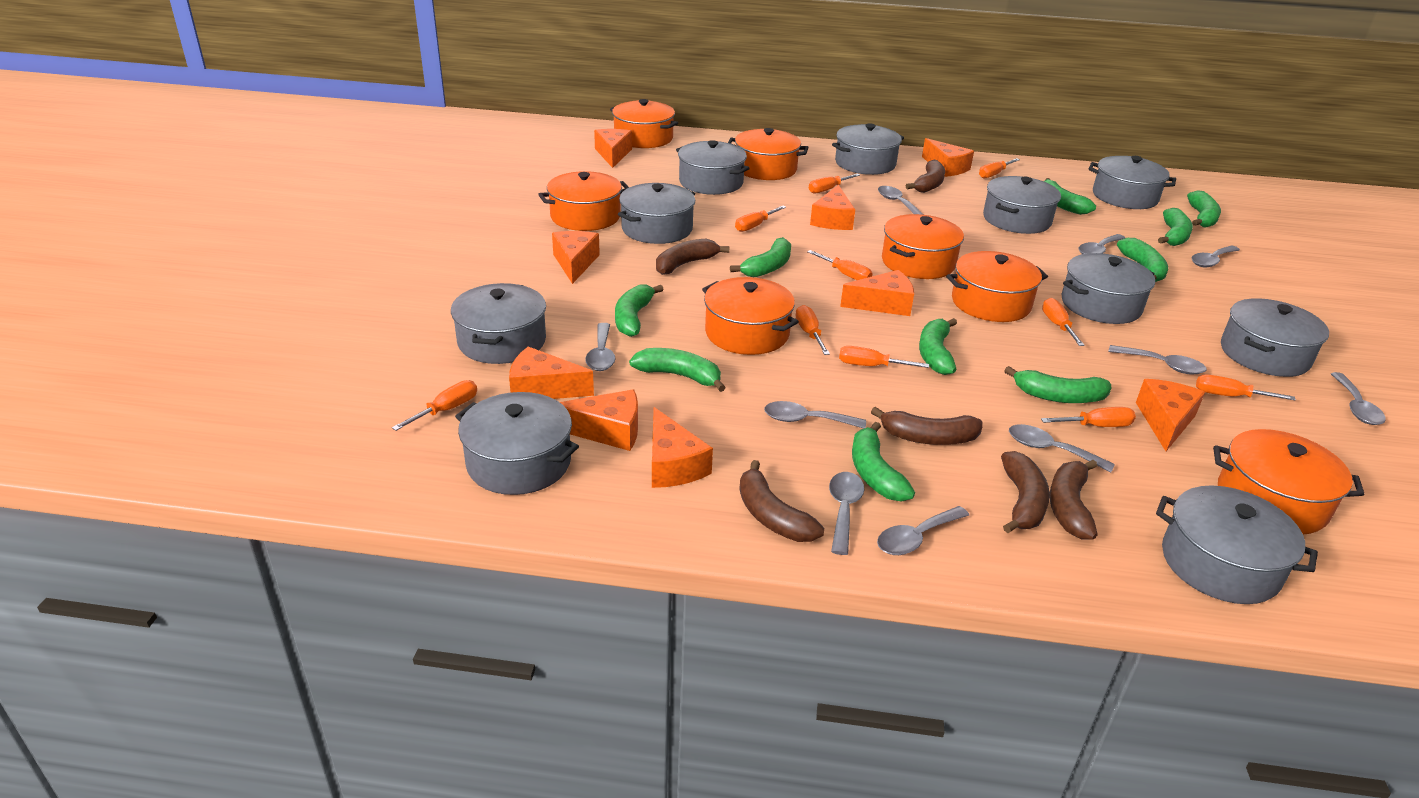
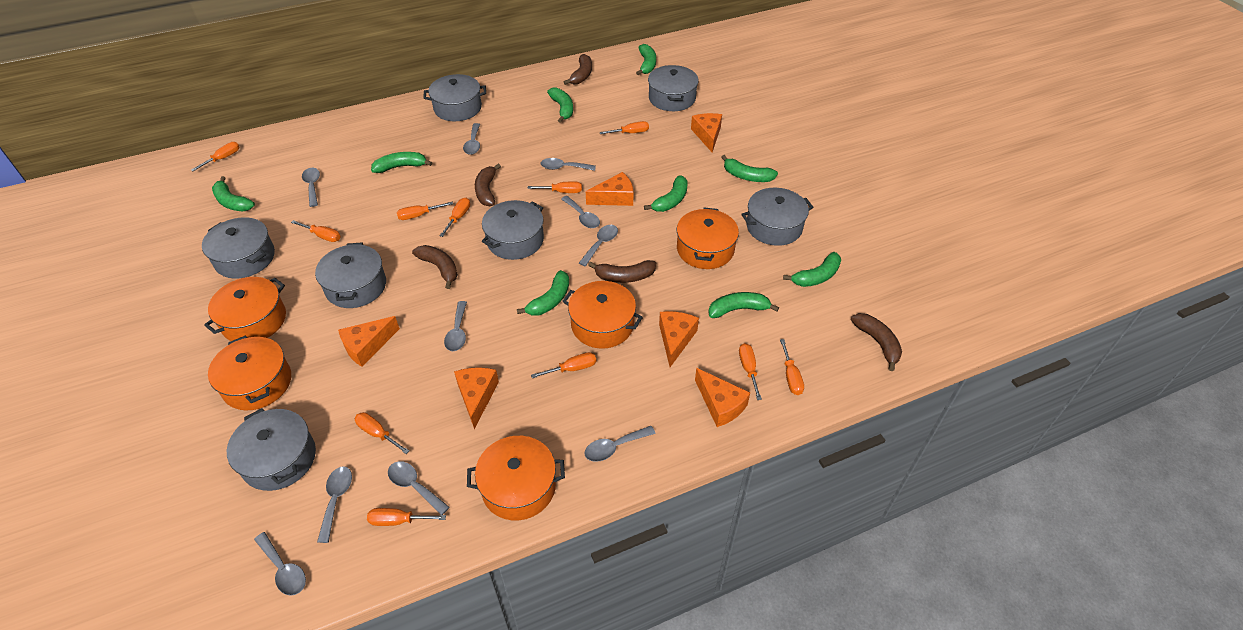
brown banana: [656,239,730,275] [739,460,824,542] [871,407,983,445] [906,160,945,193] [1001,451,1050,533] [1049,460,1098,540] = 6 -> [412,245,458,289] [475,164,501,206] [564,54,592,85] [588,260,656,283] [851,313,902,371] = 5
green banana: [615,284,664,337] [629,348,726,392] [730,237,791,277] [852,422,915,502] [919,318,957,375] [1004,366,1112,403] [1044,178,1096,215] [1117,238,1168,282] [1158,208,1193,246] [1187,190,1221,228] = 10 -> [212,176,255,211] [371,152,432,173] [517,270,569,316] [547,88,573,123] [636,44,656,75] [644,175,688,212] [709,292,779,318] [722,155,778,182] [783,252,841,287] = 9
grey pot: [451,283,546,364] [455,392,579,495] [618,183,695,244] [676,140,750,195] [832,124,904,175] [983,176,1061,234] [1062,253,1155,324] [1089,156,1176,209] [1156,485,1318,604] [1221,298,1329,377] = 10 -> [202,217,275,279] [227,408,316,491] [315,243,386,308] [423,74,486,121] [482,200,544,260] [648,65,699,111] [741,188,813,246] = 7
orange cheese: [509,347,594,399] [552,231,600,284] [560,390,638,451] [594,129,632,168] [652,407,713,488] [810,185,855,230] [840,270,914,316] [922,138,974,177] [1136,379,1205,451] = 9 -> [338,316,400,367] [454,367,499,429] [586,172,633,206] [659,311,699,367] [691,113,722,152] [695,368,750,427] = 6
orange pot: [538,171,629,231] [610,99,678,148] [702,277,799,355] [728,128,809,180] [882,214,964,279] [946,251,1048,322] [1213,429,1364,534] = 7 -> [204,277,286,341] [208,336,291,410] [467,436,565,520] [563,281,643,349] [677,207,739,269] = 5
orange screwdriver: [392,380,477,431] [735,206,786,232] [796,305,830,355] [807,250,873,280] [809,173,860,194] [839,346,929,368] [979,158,1020,178] [1041,407,1136,427] [1042,298,1085,346] [1196,375,1296,401] = 10 -> [191,142,239,171] [291,220,341,242] [355,412,409,454] [367,508,446,526] [397,202,453,220] [439,198,470,237] [528,181,582,193] [531,352,596,378] [600,121,649,134] [739,343,762,400] [780,339,804,395] = 11

